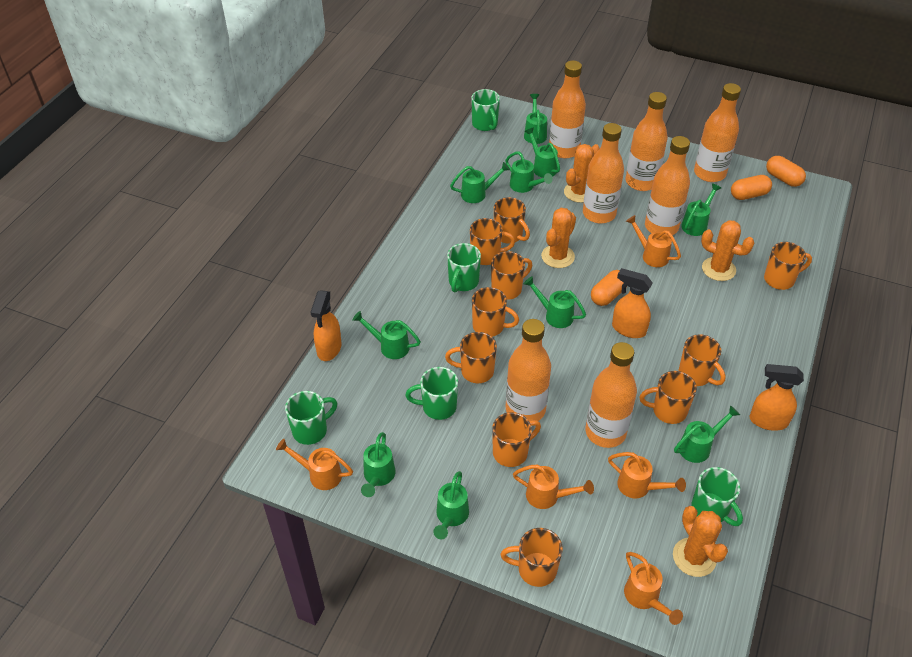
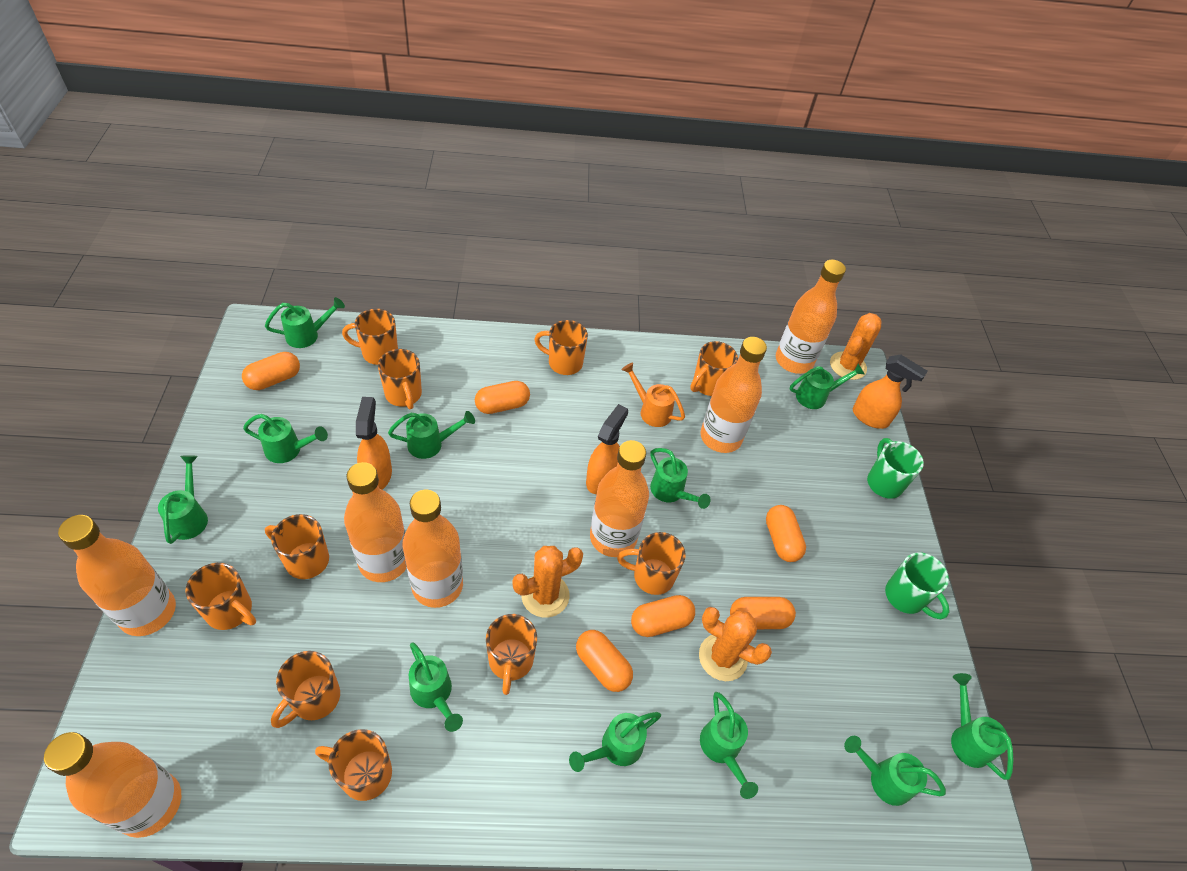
green mug: [285,391,337,445] [405,367,458,420] [447,243,481,292] [471,89,500,131] [691,467,743,526] = 5 -> [867,438,924,499] [885,552,949,619] = 2
green watering can: [352,311,421,359] [361,432,396,497] [433,471,469,539] [450,162,510,203] [505,151,553,193] [524,94,547,144] [524,127,560,178] [524,276,586,328] [674,405,740,463] [681,183,721,236] = 10 -> [158,455,208,544] [243,414,328,463] [265,297,345,348] [388,411,475,459] [409,642,463,732] [569,712,661,772] [650,448,710,509] [700,692,758,799] [790,364,865,409] [844,736,946,806] [951,673,1013,780] = 11
orange cactus: [541,208,576,268] [564,144,600,203] [673,506,728,577] [701,220,754,281] = 4 -> [512,546,583,618] [699,607,772,681] [830,313,882,380] = 3
orange capsule: [591,270,624,306] [731,175,772,200] [766,156,806,187] = 3 -> [242,352,300,390] [475,381,530,414] [576,630,633,692] [631,595,695,637] [730,597,796,629] [766,505,806,562] = 6
orange watering can: [276,439,353,490] [513,464,594,509] [608,452,686,498] [624,552,683,625] [626,215,681,267] = 5 -> [621,362,685,427] = 1

